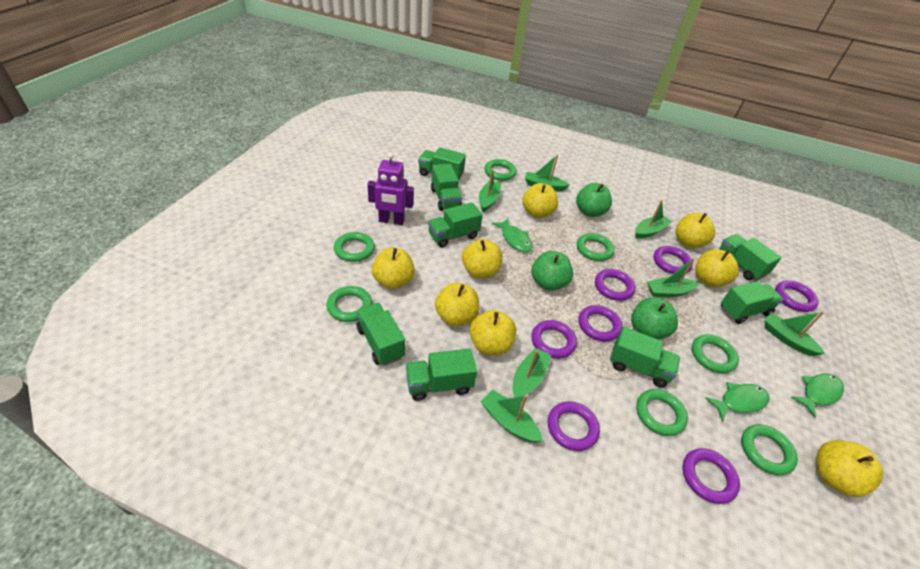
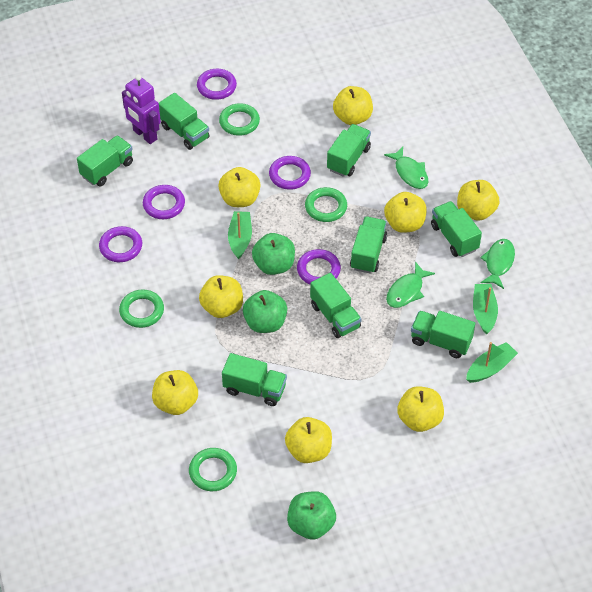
green boat: [479,169,501,212] [480,389,543,443] [513,348,551,397] [525,155,570,191] [635,200,672,239] [647,259,700,297] [764,311,825,356] = 7 -> [228,211,252,259] [466,342,518,383] [473,284,498,335] = 3
green ring: [326,286,372,322] [334,232,375,262] [484,159,517,181] [577,233,615,261] [636,389,688,436] [692,334,739,373] [741,424,798,475] = 7 -> [119,290,164,328] [189,448,237,491] [219,103,260,136] [305,187,347,222] = 4
purple ring: [531,320,577,359] [548,401,600,451] [579,305,622,342] [595,269,636,301] [654,246,693,274] [683,448,740,504] [775,280,819,312] = 7 -> [99,226,142,262] [143,185,185,219] [197,69,237,100] [269,156,311,190] [297,249,341,284] = 5

